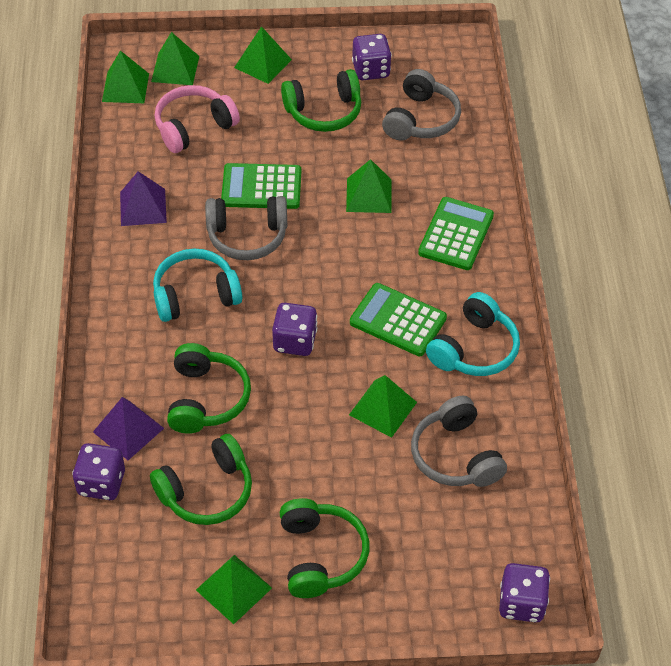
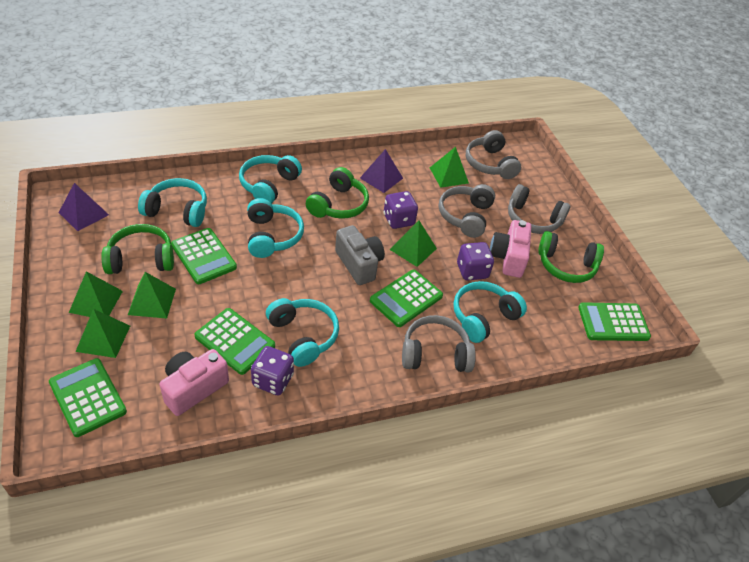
green calculator: [221,163,301,209] [350,283,447,356] [418,197,494,270] = 3 -> [49,358,127,437] [171,228,237,284] [194,308,275,375] [370,270,443,327] [578,302,651,341] = 5
green headphones: [150,434,252,525] [167,343,251,434] [280,498,369,598] [281,69,361,132] = 4 -> [101,224,174,274] [306,167,369,219] [538,231,604,283] = 3
green pyramid: [102,51,149,103] [151,32,199,85] [196,555,272,624] [234,26,292,84] [346,159,391,213] [349,375,417,438] = 6 -> [69,271,123,317] [76,309,130,358] [128,272,176,319] [389,220,437,267] [430,147,469,188] = 5
grey camera: none = 0 -> [335,225,385,285] = 1
grey headphones: [205,196,287,260] [382,69,461,141] [411,396,507,487] = 3 -> [402,315,476,372] [439,184,495,238] [466,130,521,179] [508,184,570,234] = 4
pink camera: none = 0 -> [159,349,229,416] [490,220,531,278] = 2
pink headphones: [155,85,240,153] = 1 -> none = 0
purple dice: [72,443,125,500] [272,303,317,356] [352,34,392,80] [499,563,550,623] = 4 -> [251,346,294,396] [384,191,418,229] [457,242,494,281] = 3
turquoise headphones: [153,249,242,322] [426,292,520,376] = 2 -> [138,178,207,227] [239,155,302,204] [247,198,304,258] [266,298,339,367] [453,281,527,343] = 5

